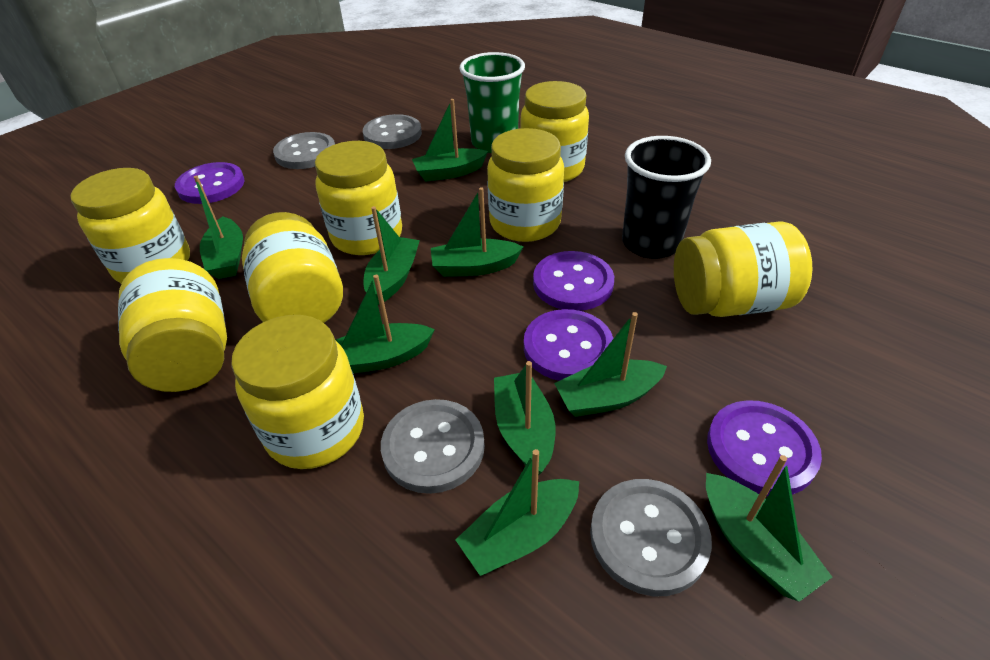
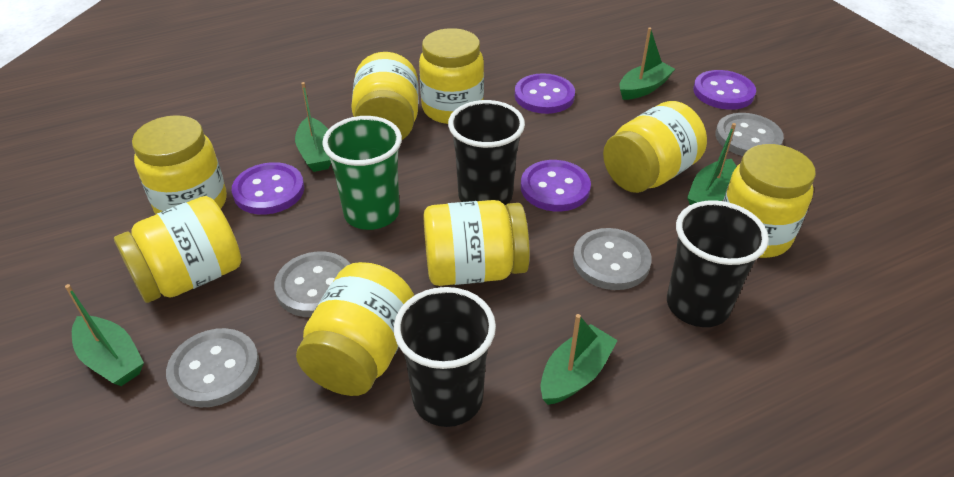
black cup: [622,136,711,259] = 1 -> [394,287,496,427] [448,100,525,205] [667,200,769,327] = 3
green boat: [194,176,243,279] [336,275,435,374] [364,206,420,305] [412,99,488,182] [431,187,523,277] [455,449,579,576] [494,361,555,476] [554,312,667,417] [706,455,832,602] = 9 -> [65,284,144,386] [295,82,331,172] [541,314,618,405] [620,28,675,100] [687,123,736,205] = 5

